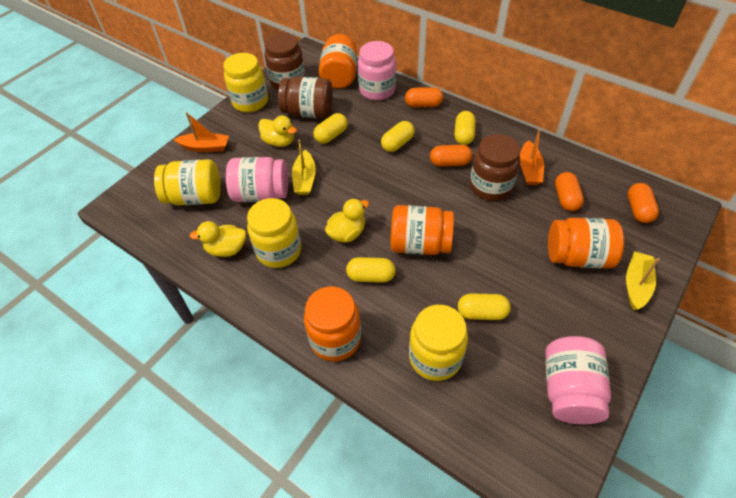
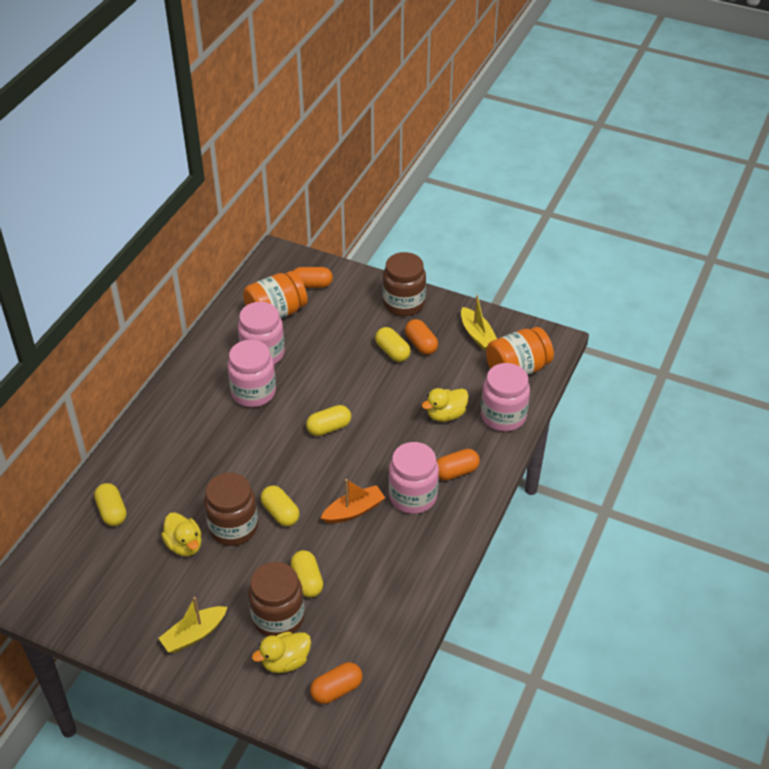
orange boat: [174,112,229,152] [520,129,544,185] = 2 -> [321,479,385,524] = 1
orange jar: [304,286,361,361] [319,34,357,89] [391,205,454,255] [548,218,624,268] = 4 -> [243,271,308,319] [486,327,554,375] = 2
pink jar: [226,157,288,202] [358,41,396,100] [545,336,611,425] = 3 -> [227,340,276,407] [238,302,285,365] [389,442,439,514] [481,363,530,432] = 4
yellow jar: [154,159,221,205] [223,53,268,112] [247,198,302,268] [409,305,468,381] = 4 -> none = 0

